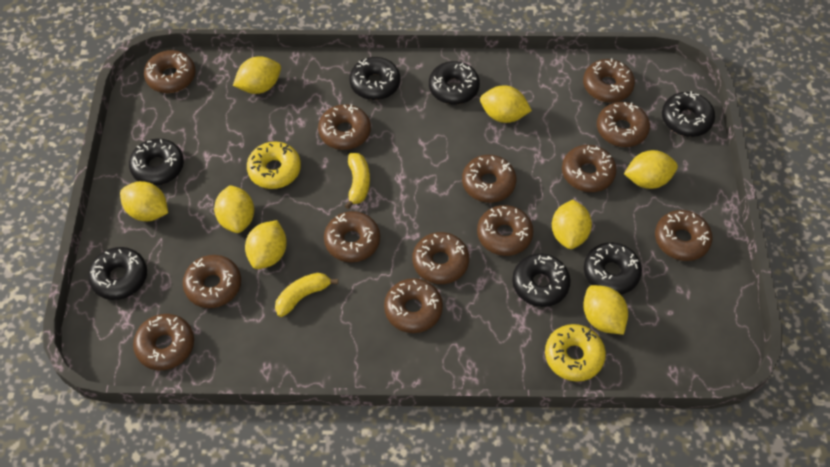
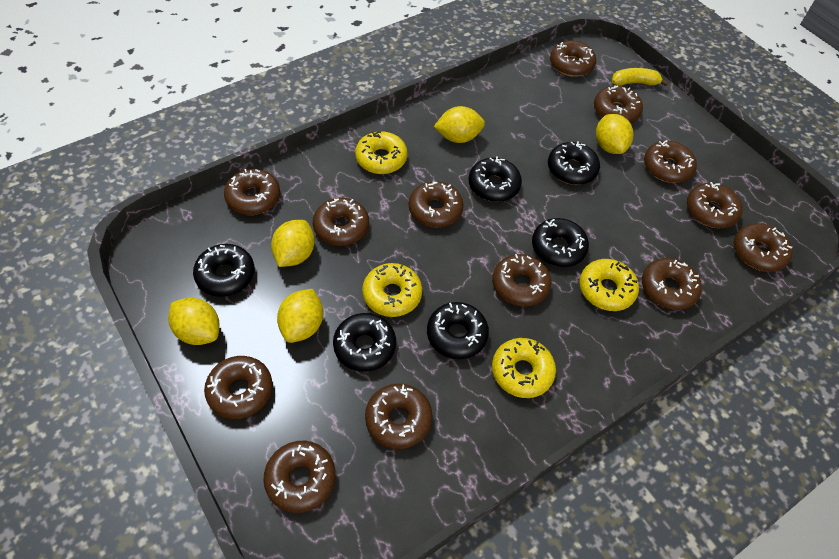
black donut: [88,247,147,300] [129,138,184,186] [349,57,400,100] [429,61,480,105] [512,254,571,307] [584,242,642,294] [662,91,715,137] = 7 -> [193,244,255,297] [333,313,396,372] [427,302,489,359] [468,157,522,202] [532,218,589,267] [548,141,600,185] = 6
yellow banana: [275,273,338,317] [345,153,370,209] = 2 -> [612,68,669,86] = 1
yellow donut: [247,141,301,189] [545,324,606,382] = 2 -> [355,131,408,174] [362,263,422,317] [492,338,556,398] [579,259,639,311] = 4
yellow lemon: [120,181,168,221] [214,185,254,233] [233,56,281,94] [245,220,287,269] [480,85,532,123] [552,200,592,249] [583,285,628,335] [624,150,678,189] = 8 -> [168,298,219,345] [271,220,315,267] [277,289,323,343] [434,106,485,143] [596,114,633,154] = 5

